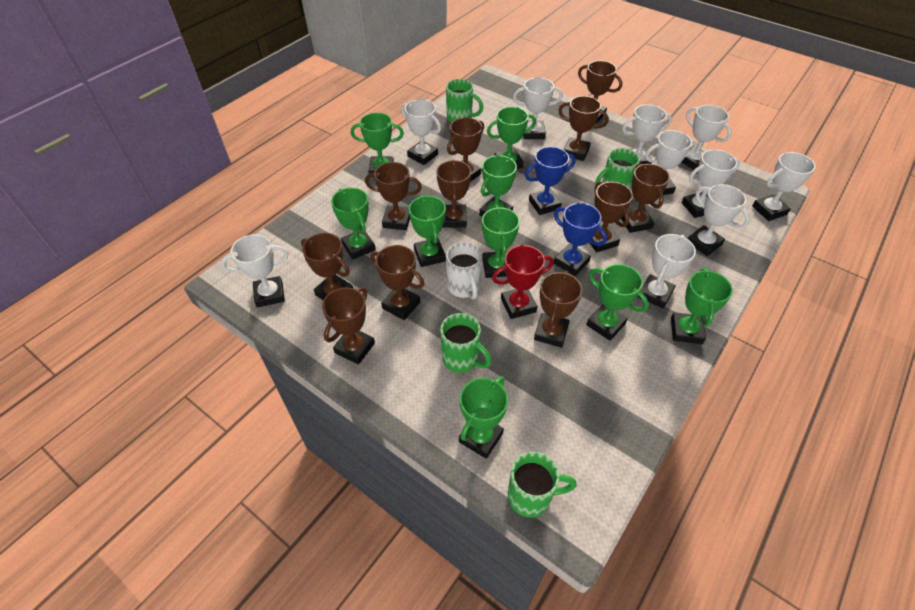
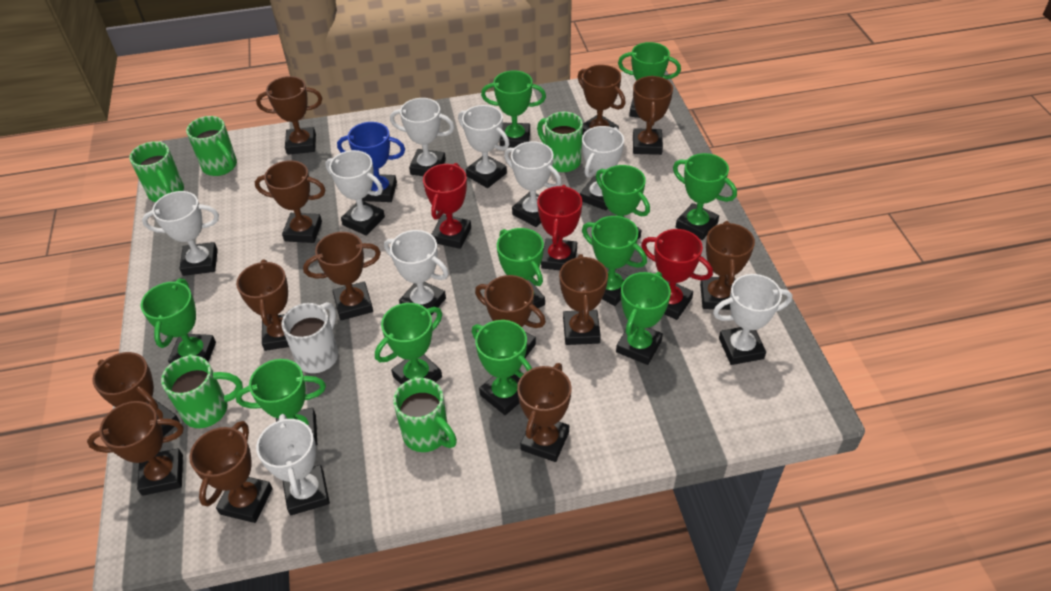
blue trophy: [525,146,576,215] [554,203,607,276] = 2 -> [337,122,405,202] = 1
brown trophy: [301,233,353,300] [322,287,375,365] [365,162,422,230] [371,245,425,320] [436,160,471,228] [447,117,484,182] [534,271,583,348] [558,96,609,161] [578,61,622,123] [590,182,633,252] [621,163,670,233] = 11 -> [87,401,184,496] [92,352,180,437] [189,421,273,523] [236,259,289,351] [255,160,326,243] [256,76,322,155] [303,232,381,320] [475,275,546,358] [517,363,572,462] [559,254,608,345] [578,65,625,135] [633,76,673,155] [700,221,755,310] = 13
green mug: [440,313,492,373] [446,79,484,122] [508,452,577,518] [595,148,640,189] = 4 -> [129,141,184,202] [161,355,243,428] [186,116,237,176] [393,378,457,452] [537,112,583,172] = 5
green trophy: [331,188,376,260] [351,113,404,177] [409,195,446,267] [459,376,508,459] [479,155,517,217] [482,206,520,278] [487,107,536,169] [586,264,649,341] [671,268,733,344] = 9 -> [141,279,216,364] [236,359,326,445] [375,303,442,384] [472,320,532,415] [481,70,546,148] [497,228,545,312] [582,216,647,306] [596,165,650,239] [616,272,671,365] [618,42,681,118] [673,153,737,240] = 11
red trophy: [492,245,554,319] = 1 -> [423,163,471,249] [537,185,582,270] [641,229,713,320] = 3
white trophy: [221,234,289,308] [401,99,441,165] [513,77,563,139] [622,104,672,164] [638,234,696,309] [645,130,697,195] [681,105,732,170] [682,149,740,218] [688,184,750,256] [752,152,816,221] = 10 -> [142,191,219,276] [256,414,330,515] [325,150,385,236] [384,230,449,315] [390,98,455,176] [458,105,509,188] [504,141,561,227] [580,126,624,210] [713,274,792,365] = 9

